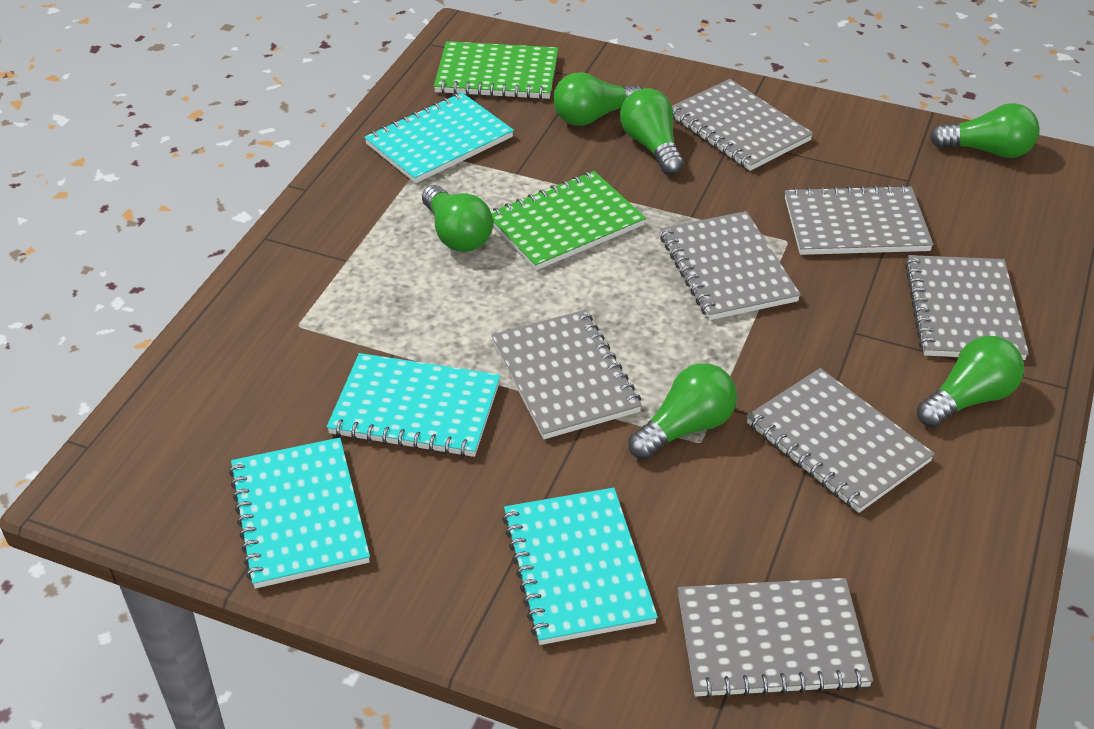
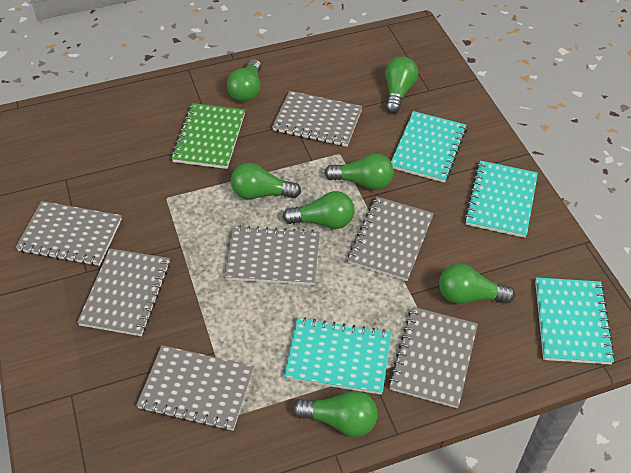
green light bulb: [422,185,493,252] [553,72,643,126] [620,88,683,175] [629,363,737,460] [917,336,1024,427] [930,103,1039,158] = 6 -> [227,59,261,102] [231,163,301,199] [283,191,355,229] [293,391,378,437] [325,154,394,190] [385,57,418,113] [439,264,515,304] = 7
green notebook: [434,41,558,99] [491,171,646,270] = 2 -> [171,103,245,169] = 1

